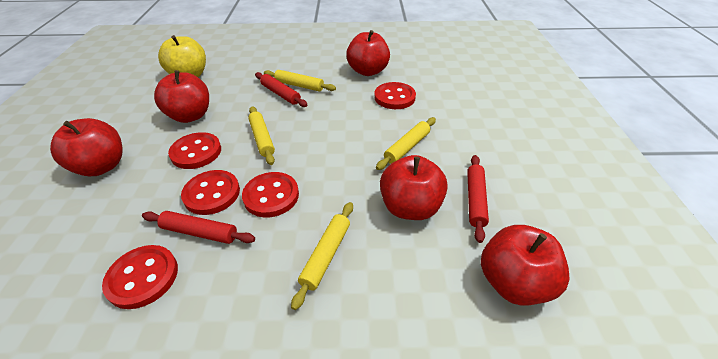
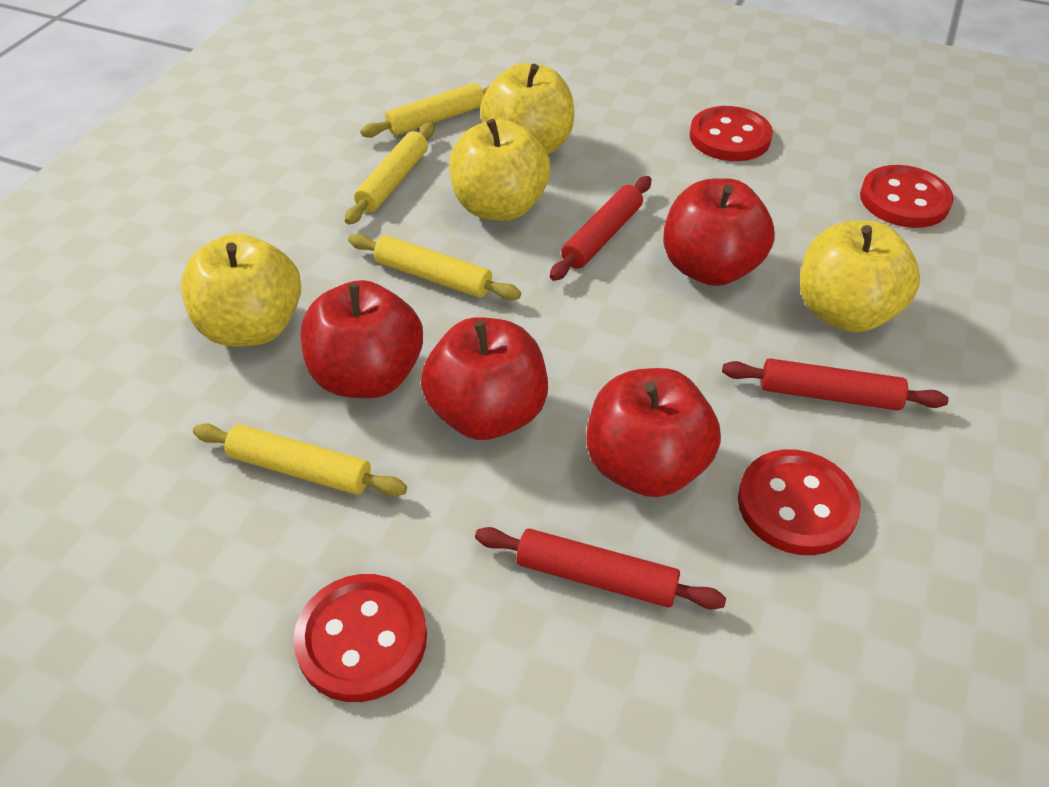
red apple: [50,118,123,176] [154,70,209,123] [346,30,390,76] [380,155,448,220] [481,225,570,306] = 5 -> [301,280,423,398] [421,317,548,440] [586,368,721,497] [663,178,775,286] = 4
red button: [102,245,178,309] [168,132,221,169] [181,170,240,215] [242,172,299,217] [374,82,416,109] = 5 -> [293,574,427,702] [689,106,773,161] [738,449,860,555] [860,165,954,228] = 4
yellow apple: [158,35,206,77] = 1 -> [181,234,301,347] [449,119,550,221] [480,63,574,154] [800,221,920,332] = 4

